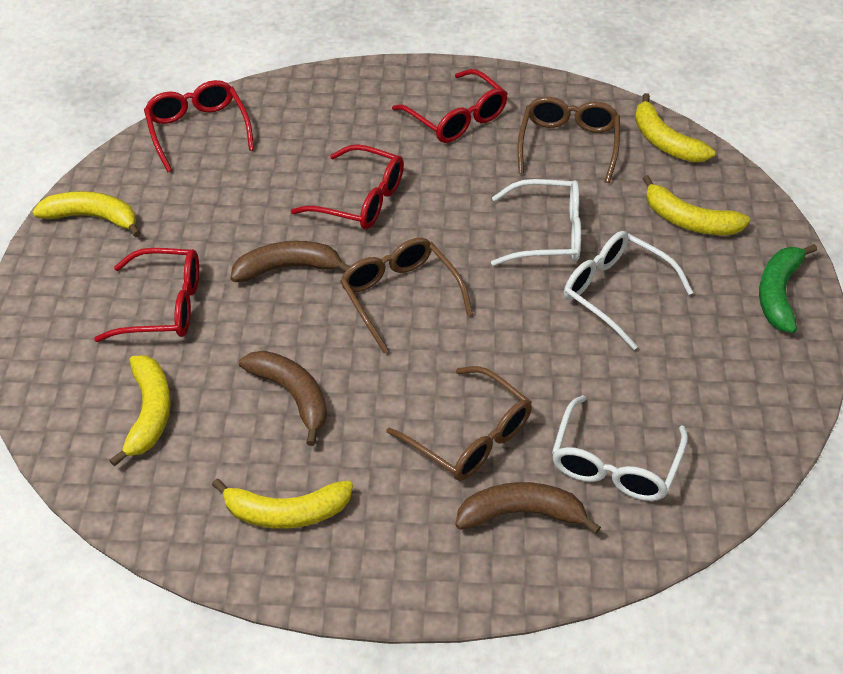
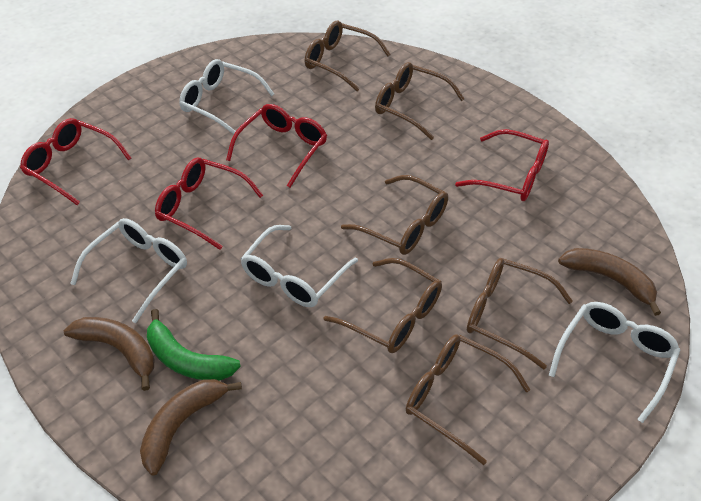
brown glasses: [340,238,473,353] [387,366,532,481] [518,97,620,183] = 3 -> [305,21,391,91] [323,258,442,353] [341,175,448,255] [375,62,464,140] [406,334,530,465] [467,258,573,369] = 6
white glasses: [491,179,581,266] [552,395,688,501] [564,231,693,350] = 3 -> [70,218,187,323] [179,59,274,134] [241,225,358,307] [549,302,680,423] = 4
yellow banana: [32,191,141,237] [109,355,171,467] [212,479,353,529] [635,93,715,162] [643,175,750,235] = 5 -> none = 0

